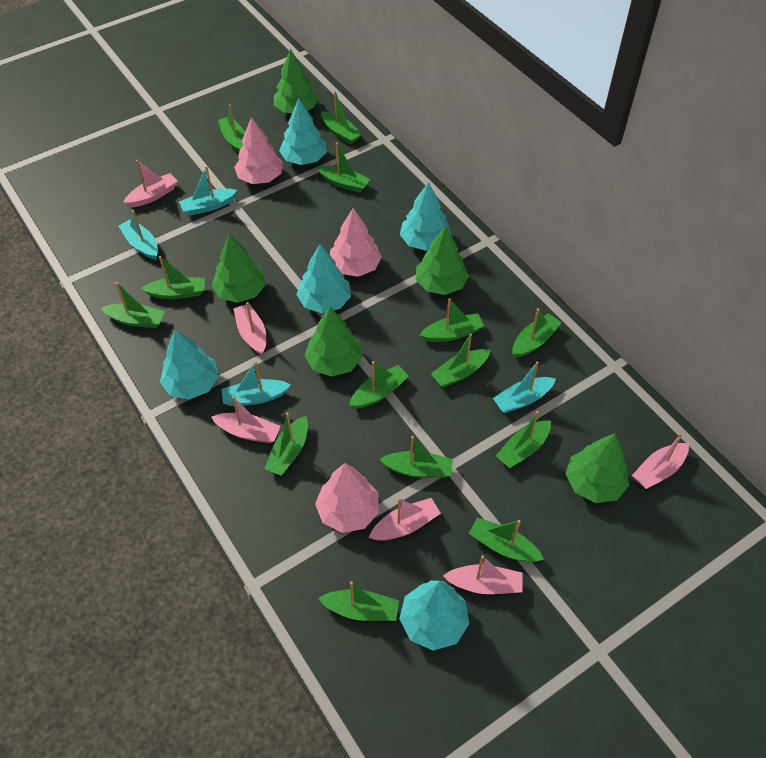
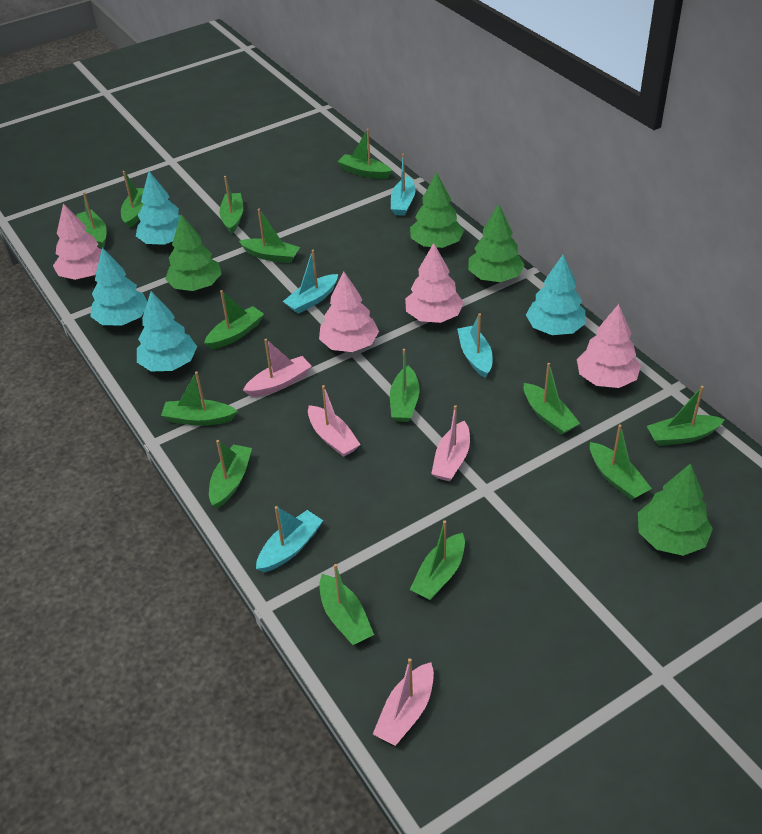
green tree: [212,233,266,303] [274,49,318,113] [305,307,362,377] [416,226,469,295] [566,433,629,503] = 5 -> [165,214,222,291] [410,172,464,248] [468,204,525,282] [638,463,713,556] = 4
pink boat: [123,160,178,207] [211,396,281,443] [233,302,266,355] [369,498,441,541] [443,555,522,594] [632,433,689,489] = 6 -> [243,339,312,397] [308,385,361,457] [373,658,434,746] [431,405,470,481] = 4
pink tree: [234,117,283,184] [315,463,379,533] [330,208,382,277] = 3 -> [53,203,102,280] [319,271,379,352] [405,243,464,323] [577,304,641,388] = 4
turquoise tree: [160,330,219,399] [279,98,327,165] [296,244,351,313] [399,580,469,651] [400,182,452,251] = 5 -> [90,248,147,326] [136,171,180,245] [137,291,197,371] [526,255,586,335] = 4

